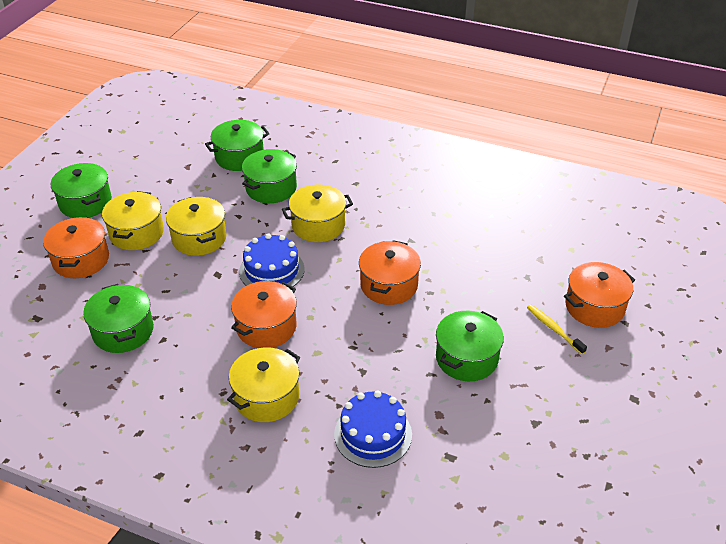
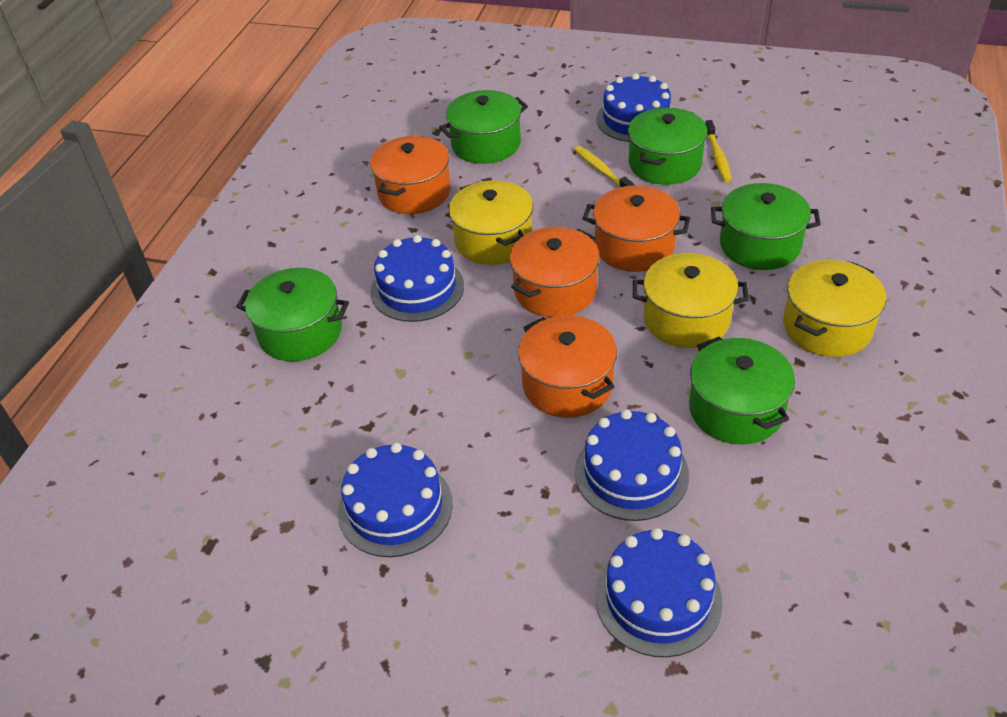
blue cake: [239,233,304,287] [334,391,412,468] = 2 -> [338,443,453,557] [371,235,464,322] [575,409,689,521] [596,73,671,142] [596,528,723,657] = 5
yellow pot: [102,191,164,250] [166,197,227,256] [227,347,300,422] [282,185,353,242] = 4 -> [449,180,533,265] [633,253,749,348] [783,260,886,357] = 3
yellow toothbrush: [527,305,587,354] = 1 -> [574,146,635,187] [705,120,732,182] = 2

